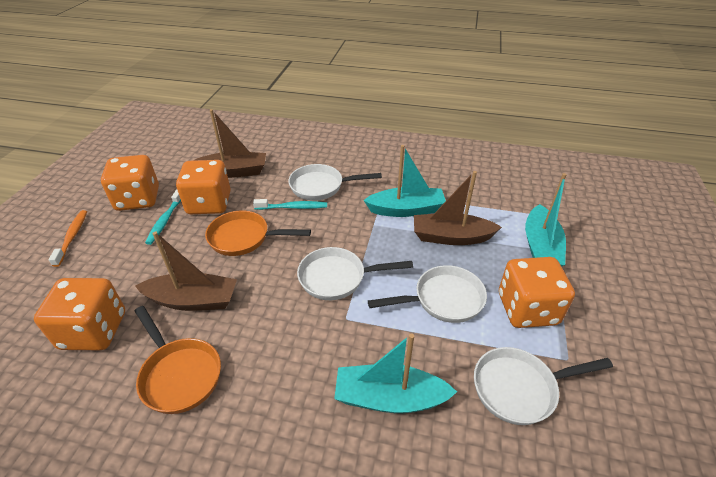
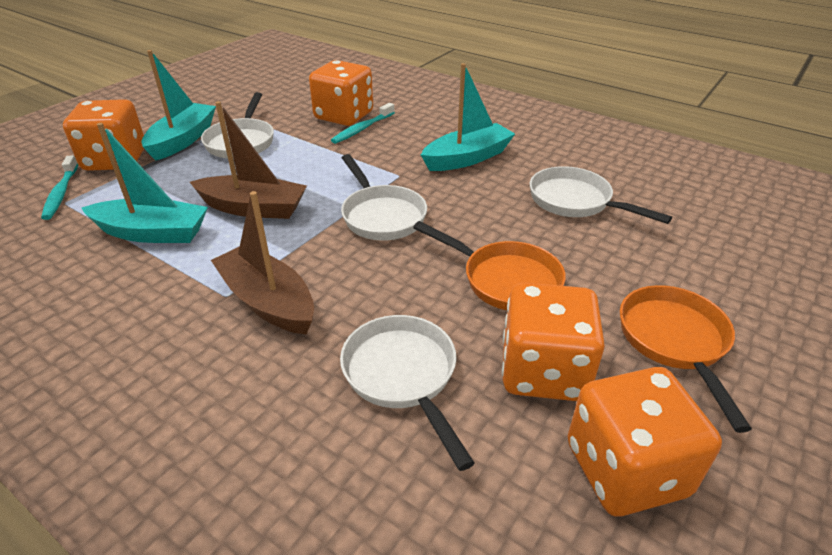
brown boat: [135,232,237,311] [193,109,266,178] [414,171,502,245] = 3 -> [190,101,307,219] [211,191,314,334] = 2
orange toothbrush: [49,210,87,267] = 1 -> none = 0

